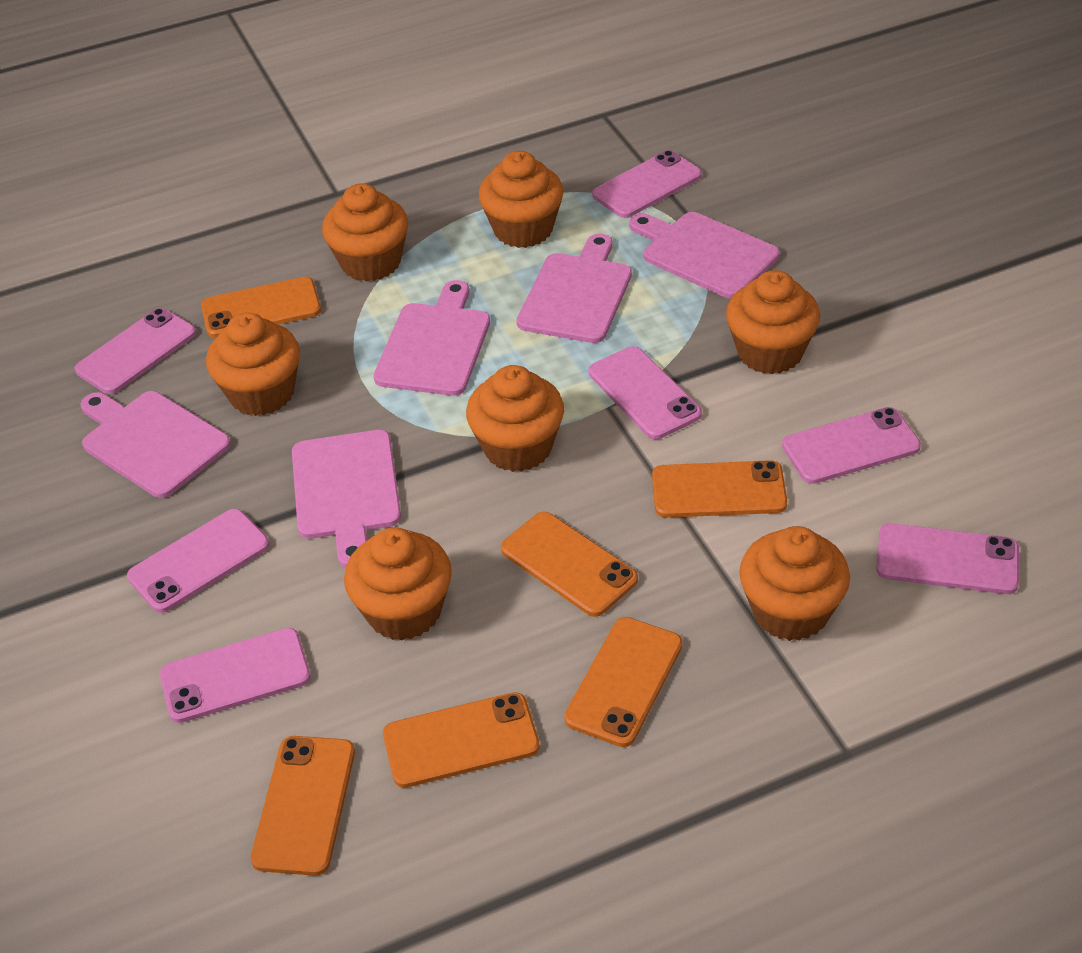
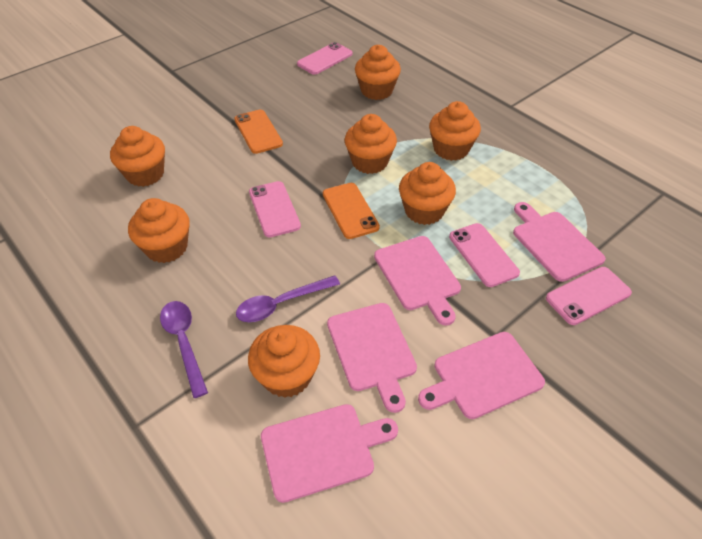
orange phone: [201,277,321,338] [251,736,355,876] [383,692,540,788] [501,512,638,617] [564,617,683,747] [652,460,787,518] = 6 -> [234,110,283,154] [323,183,380,239] = 2
pink phone: [75,308,196,394] [127,509,269,613] [160,628,311,723] [588,346,702,439] [592,150,702,218] [782,407,921,484] [876,523,1019,594] = 7 -> [249,181,301,237] [297,42,352,75] [449,223,520,287] [546,267,632,325] = 4
purple spoon: none = 0 -> [160,301,208,398] [236,275,340,322] = 2

